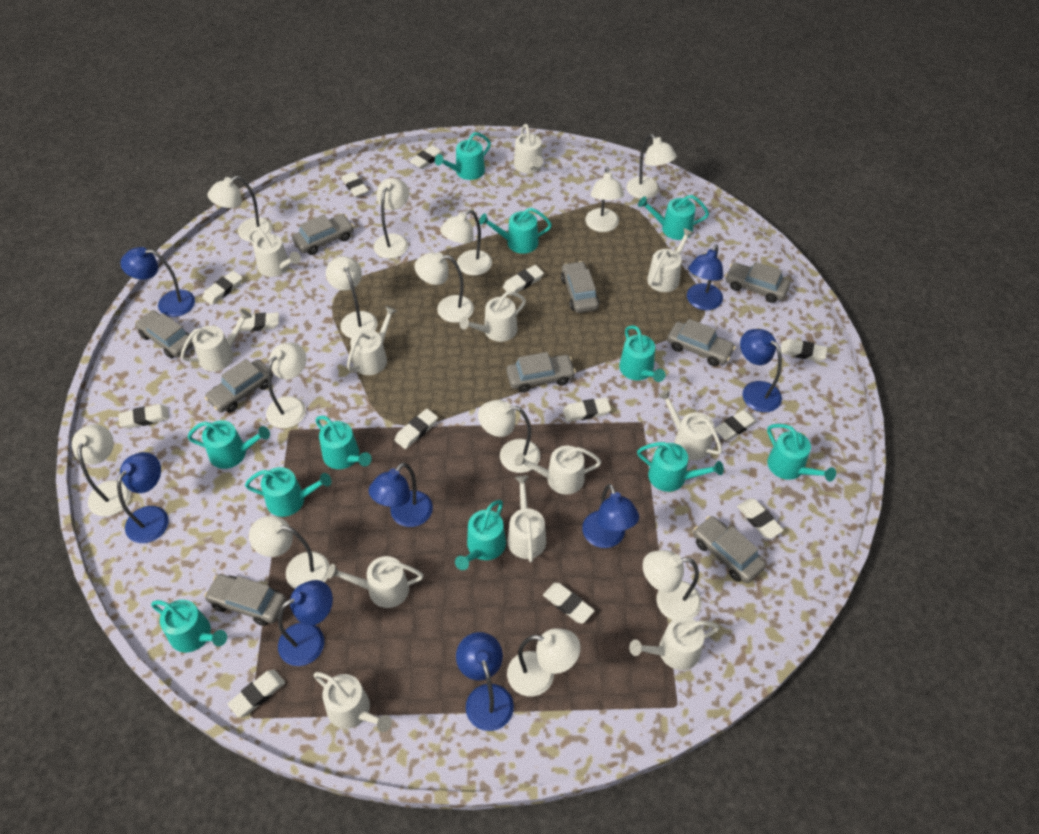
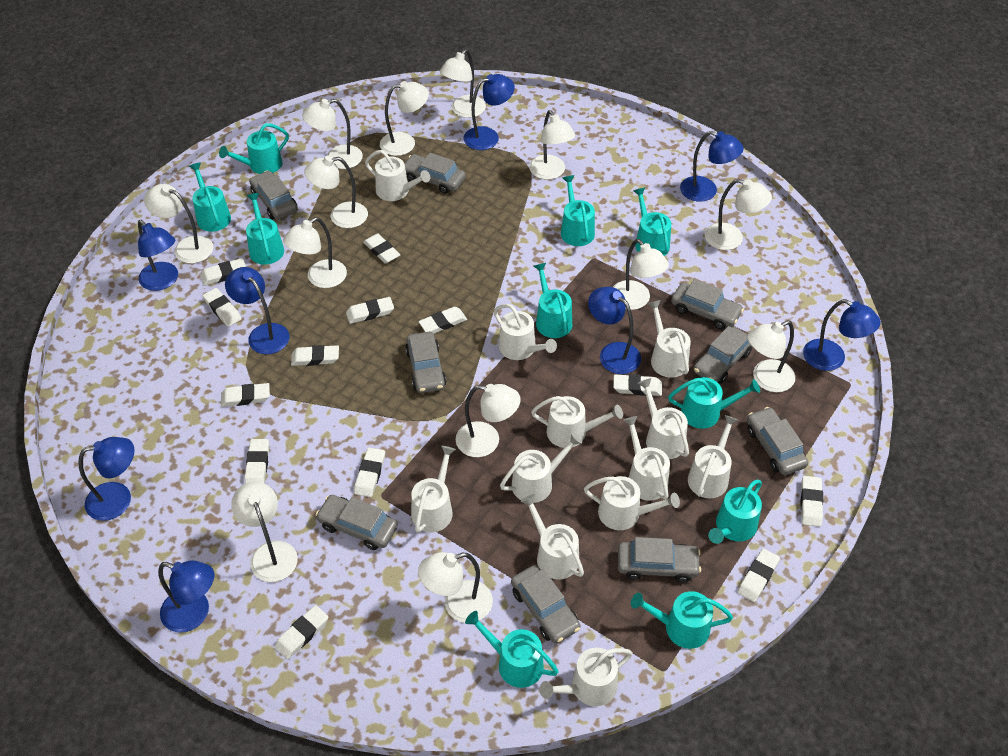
turquoise watering can: [151,600,227,653] [188,420,270,469] [245,467,332,517] [315,416,372,469] [435,132,491,180] [455,500,506,570] [479,208,552,254] [619,325,665,382] [637,442,724,492] [638,195,709,240] [767,424,836,482] = 11 -> [189,163,231,232] [219,123,289,174] [246,193,284,265] [465,611,559,688] [534,263,572,338] [561,175,595,246] [631,591,733,649] [633,188,671,256] [668,377,760,429] [708,480,762,544] = 10

